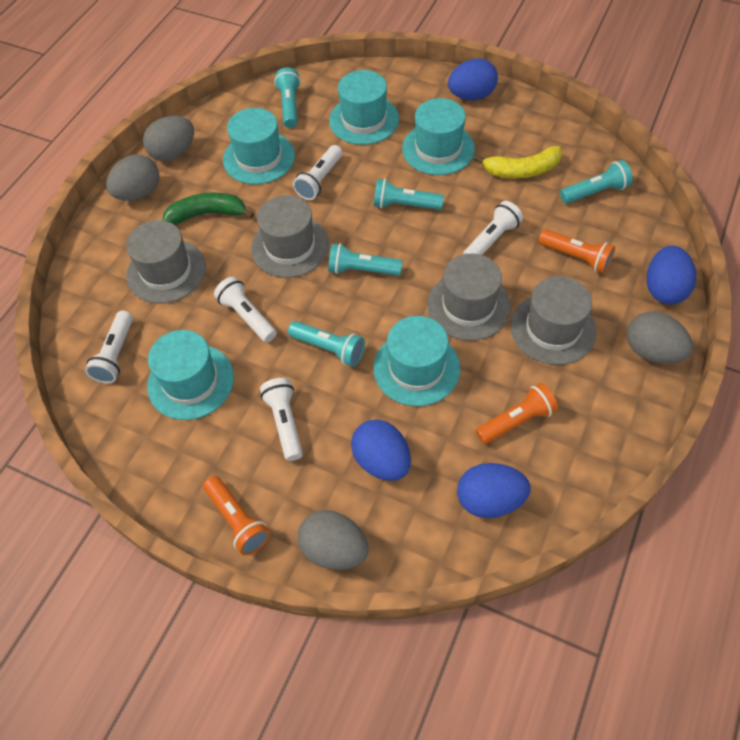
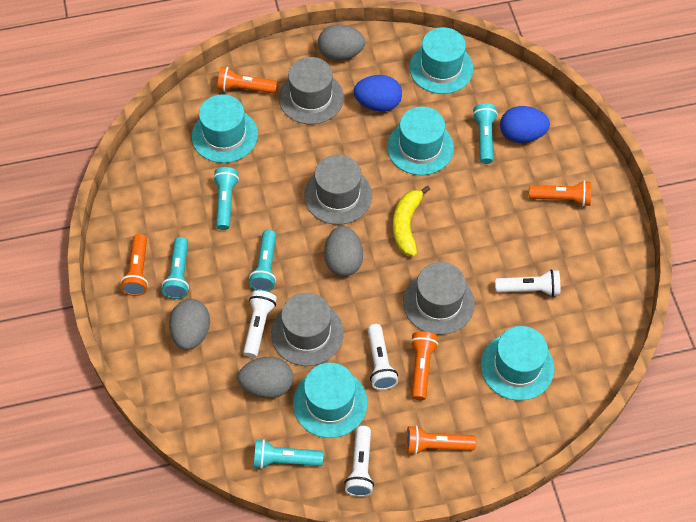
blue egg: [351,419,411,481] [448,58,498,100] [457,463,531,518] [647,246,696,304] = 4 -> [354,75,402,112] [500,106,550,143] = 2
green banana: [163,193,254,225] = 1 -> none = 0
orange flashlight: [203,476,270,555] [476,383,558,444] [539,229,615,274] = 3 -> [121,234,148,296] [217,67,278,94] [406,426,476,455] [410,332,438,400] [529,180,591,207] = 5
white flashlight: [85,311,133,384] [214,277,277,342] [260,378,303,461] [293,145,343,200] [463,201,523,255] = 5 -> [243,290,277,357] [344,426,374,497] [367,324,398,390] [495,269,560,297] = 4

